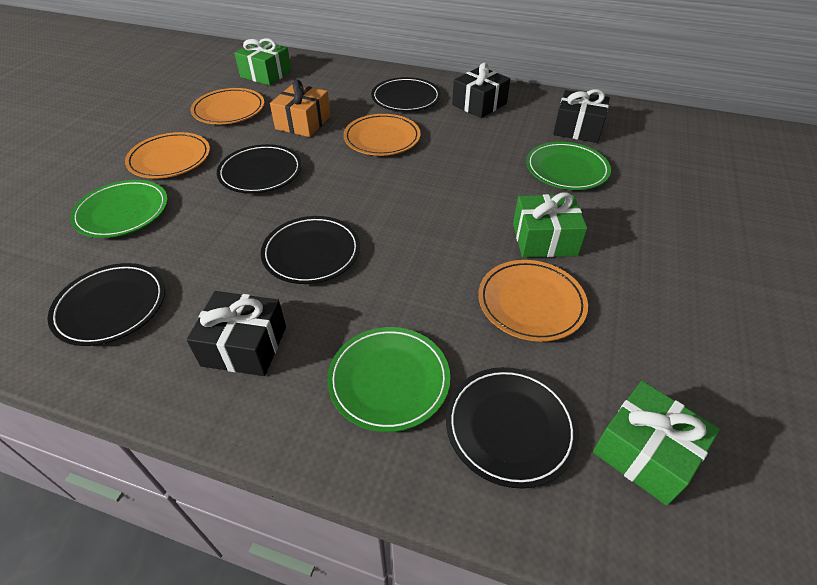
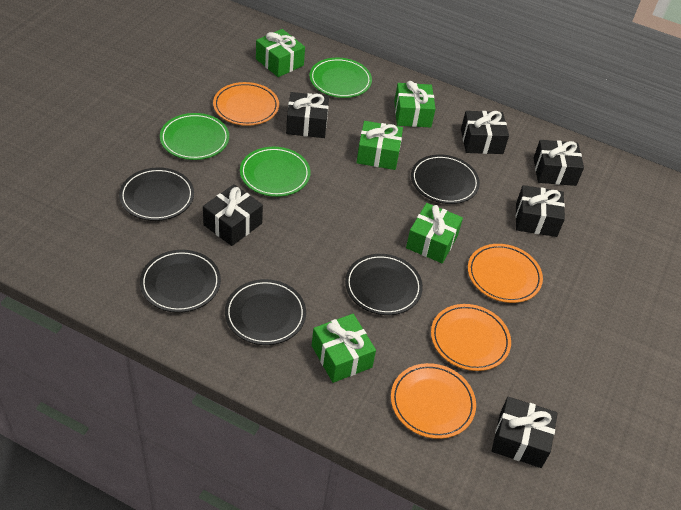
black gift: [186,291,286,376] [452,63,510,118] [553,89,610,143] = 3 -> [203,184,263,246] [286,92,329,138] [461,111,509,154] [492,397,558,468] [516,185,565,237] [533,140,584,186] = 6
green gift: [234,38,292,86] [513,192,587,258] [593,381,720,506] = 3 -> [256,29,305,77] [311,314,376,383] [356,121,403,170] [394,81,435,127] [406,203,463,263] = 5
orange gift: [270,80,331,137] = 1 -> none = 0

